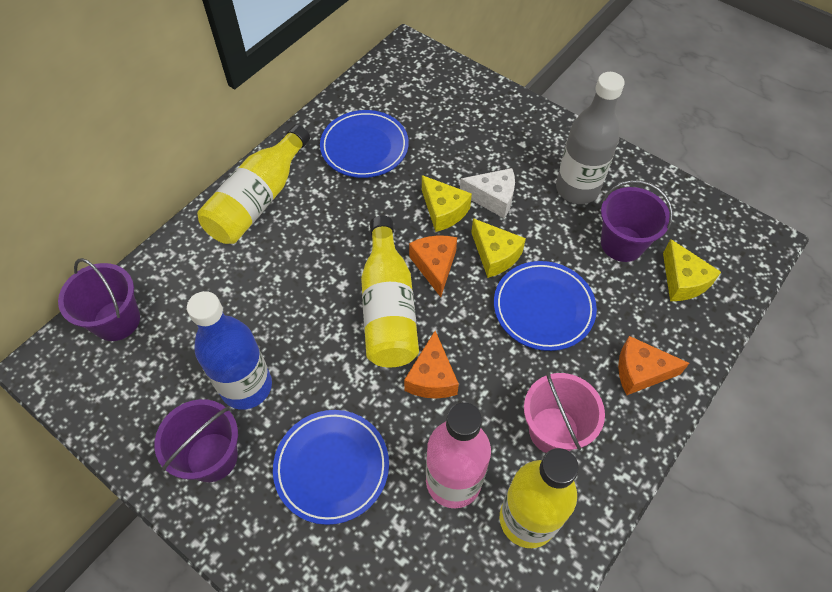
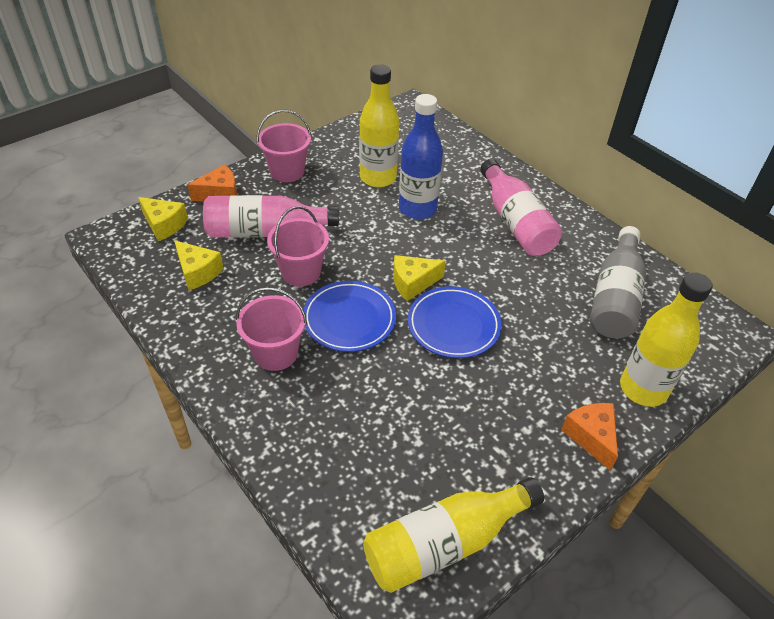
blue plate: [273,410,389,525] [320,110,409,178] [494,261,597,351] = 3 -> [303,281,396,352] [408,286,502,358] = 2
orange cheese: [404,331,459,399] [409,235,457,297] [618,336,690,395] = 3 -> [187,164,237,202] [561,403,618,471] = 2
pink bottle: [426,402,491,508] = 1 -> [203,195,339,238] [480,159,562,256] = 2
pink bucket: [524,372,605,453] = 1 -> [236,287,307,371] [257,110,311,182] [267,206,329,286] = 3
purple bucket: [58,258,140,341] [154,399,238,482] [601,180,673,262] = 3 -> none = 0
white cheese: [460,168,515,218] = 1 -> none = 0

